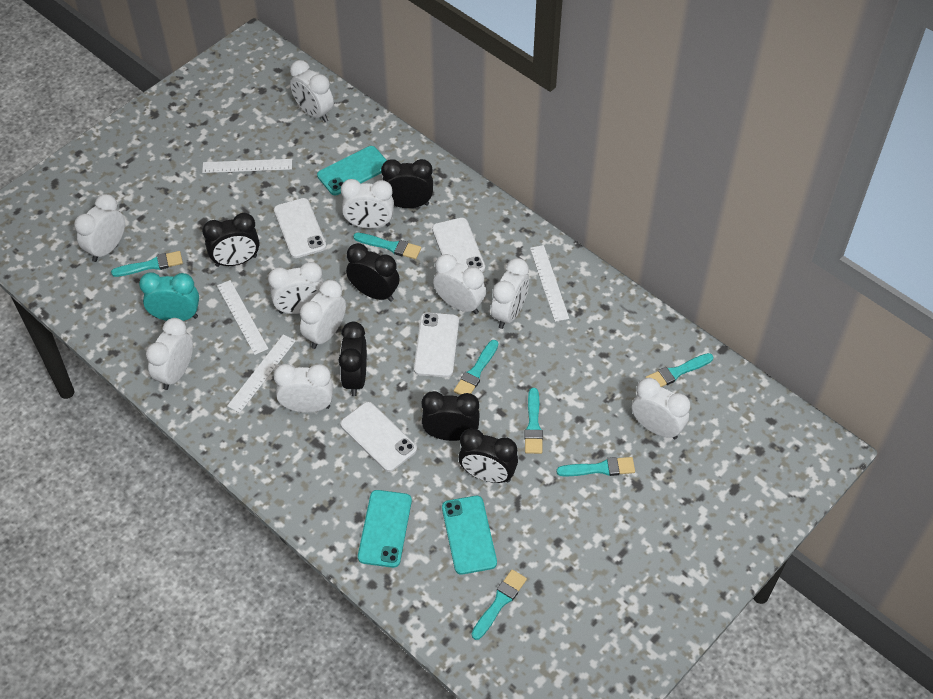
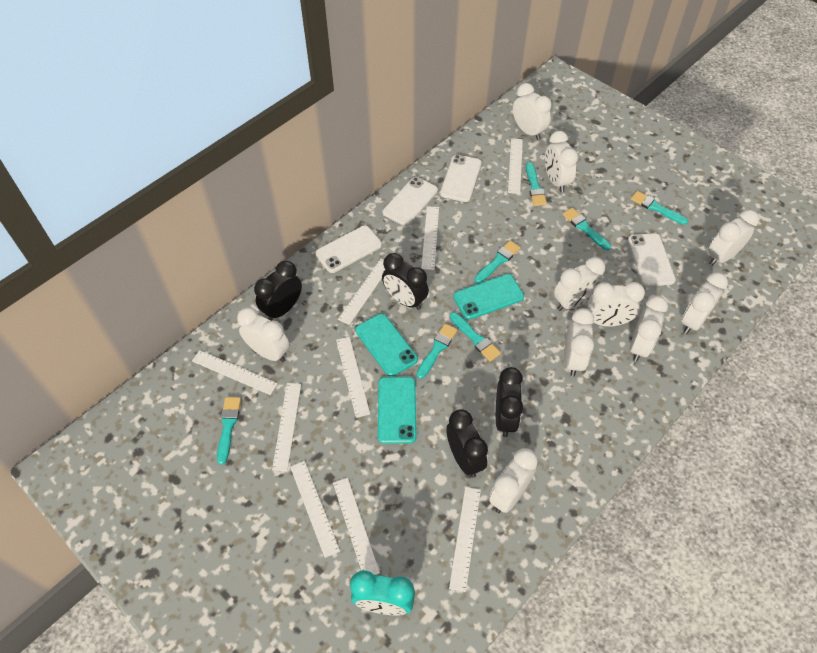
black clock: [202,213,259,267] [339,322,367,396] [346,243,400,302] [381,159,433,208] [422,391,480,441] [459,428,518,483] = 6 -> [254,261,302,321] [382,253,429,310] [446,409,488,478] [496,367,523,437] = 4
white ruler: [202,159,292,173] [217,280,269,355] [227,334,296,413] [530,245,569,322] = 4 -> [192,350,278,395] [272,383,301,471] [290,461,340,558] [333,478,380,575] [336,337,370,418] [338,259,385,325] [421,206,439,270] [449,487,481,592] [508,138,523,194] = 9

